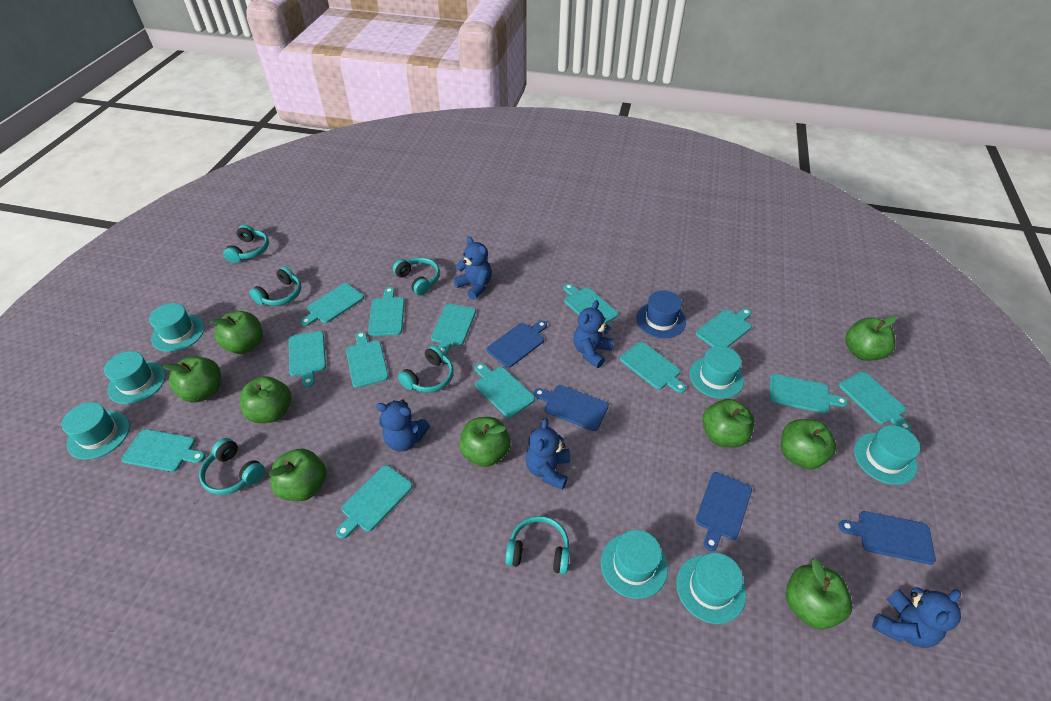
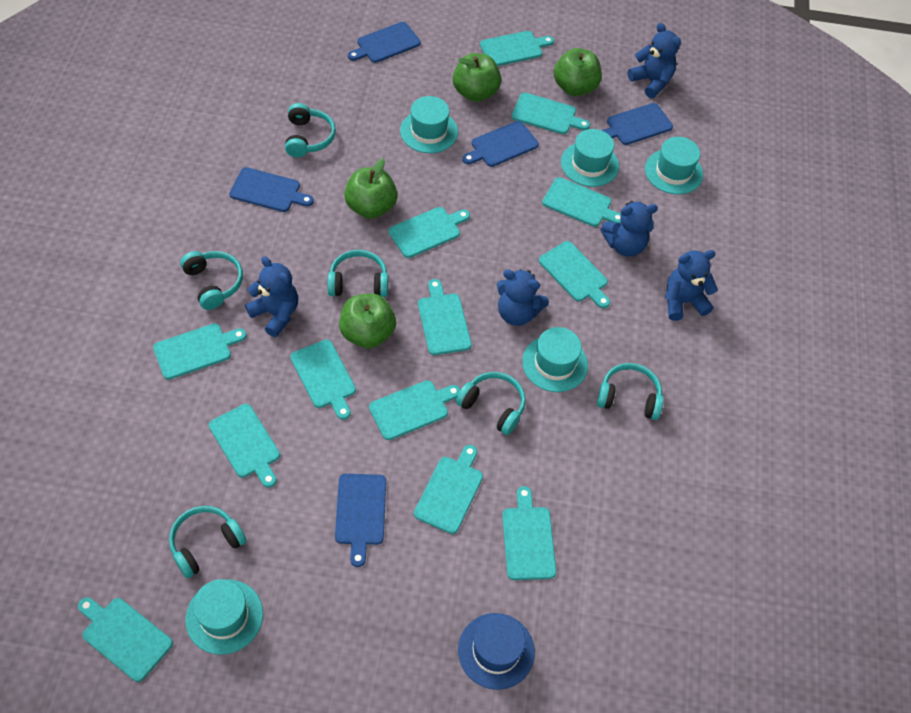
blue cutting board: [487,320,547,368] [534,385,609,431] [695,472,752,551] [839,511,936,565] = 4 -> [229,167,314,212] [335,474,386,567] [348,22,421,63] [462,121,539,167] [602,103,673,145] = 5
green apple: [162,357,221,403] [210,311,263,354] [240,376,291,423] [269,449,326,501] [459,417,511,467] [702,399,754,448] [781,419,836,469] [786,558,852,629] [845,316,897,361] = 9 -> [339,293,396,348] [344,158,397,219] [453,53,501,102] [554,48,602,96] = 4
turquoise hat: [61,402,130,460] [104,351,166,404] [149,303,205,352] [601,530,668,599] [676,553,746,624] [689,346,744,399] [854,425,920,485] = 7 -> [186,579,263,655] [400,96,458,153] [522,327,588,392] [561,129,619,187] [645,137,703,195] = 5

